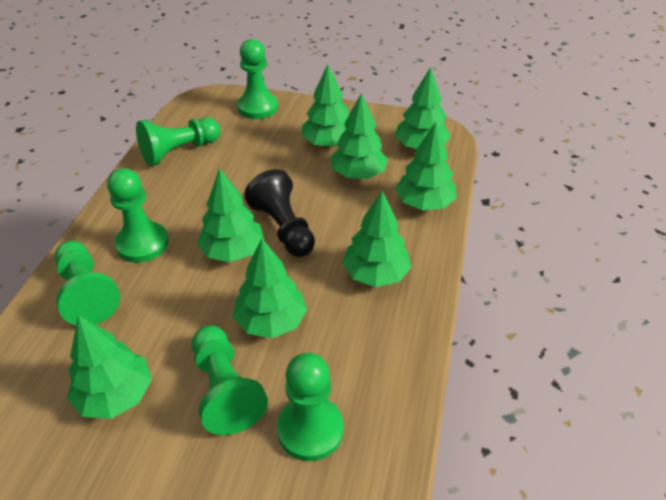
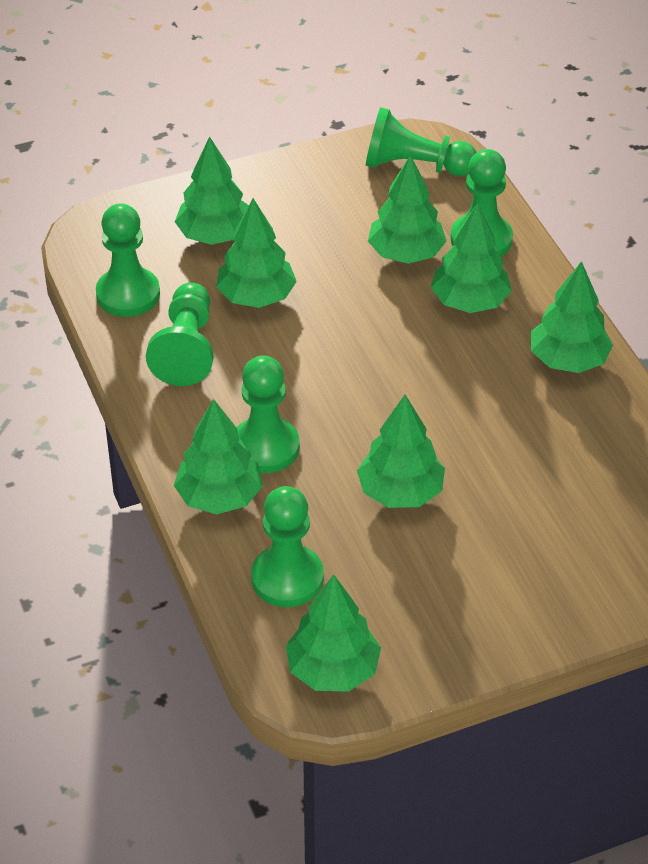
black pawn: [244,169,315,257] = 1 -> none = 0

